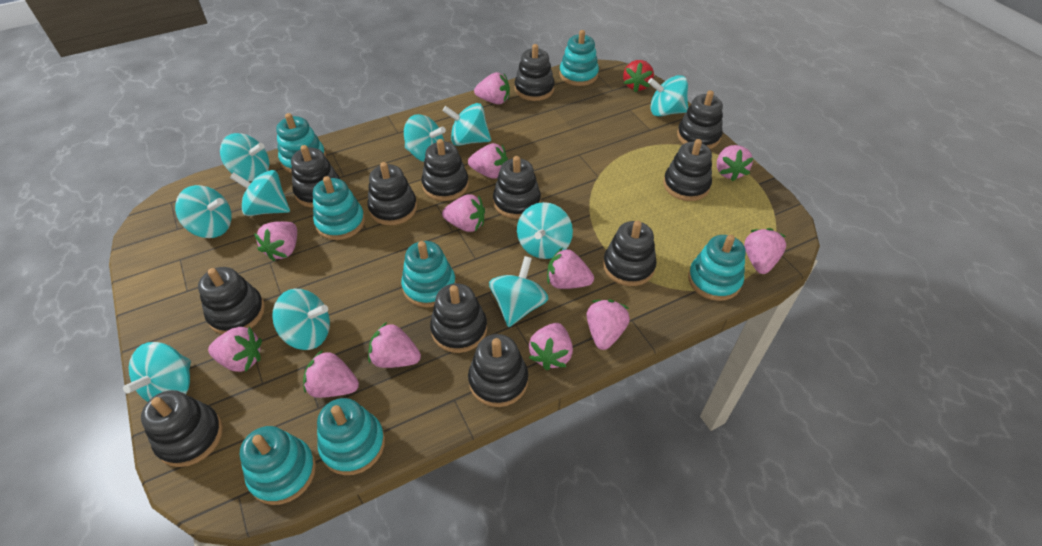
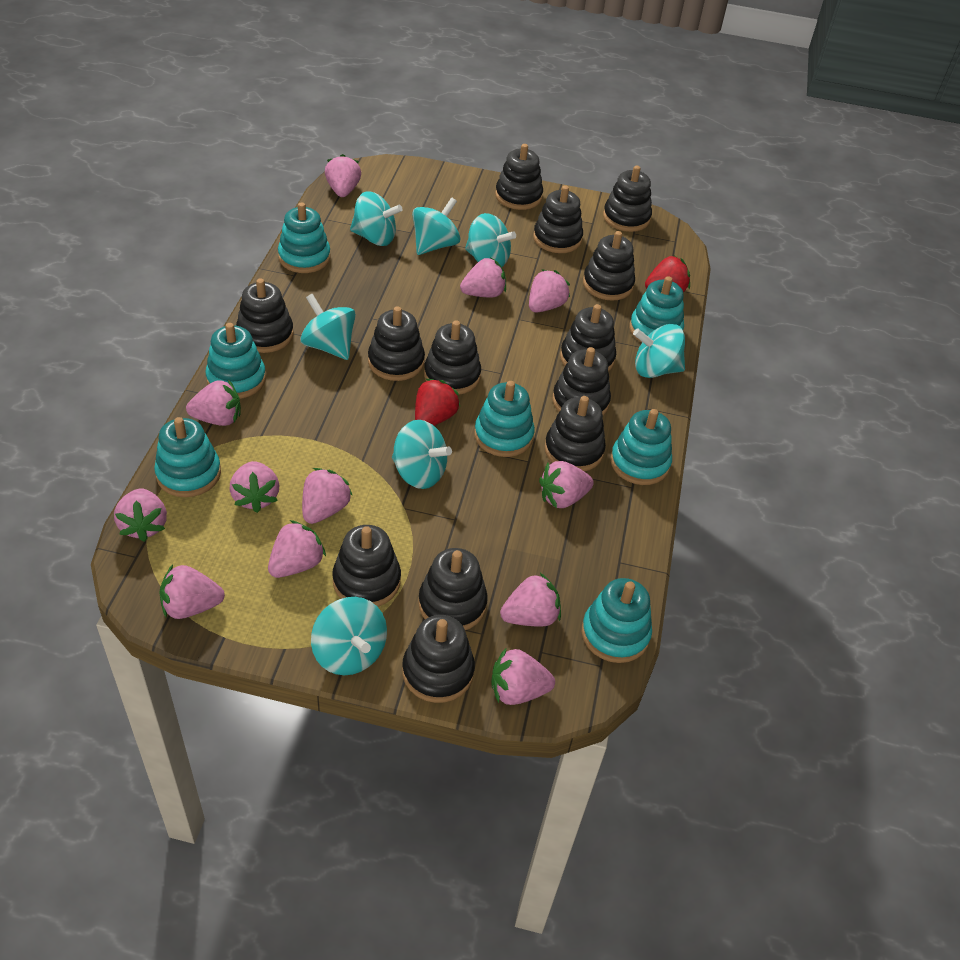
black stacking toy: [141,390,223,467] [198,267,265,334] [291,145,340,208] [367,162,417,225] [421,139,469,201] [430,283,487,353] [468,334,528,407] [493,156,541,219] [515,44,555,101] [603,221,657,286] [663,139,712,201] [677,90,723,149] = 12 -> [236,278,294,353] [332,525,401,607] [368,306,425,381] [402,615,475,703] [418,548,488,630] [424,320,481,395] [495,144,543,210] [533,186,583,253] [545,396,606,471] [552,347,611,415] [560,304,616,372] [583,231,635,301] [603,165,652,232] = 13
red strawberry: [623,60,654,92] = 1 -> [415,379,460,426] [645,255,690,292] = 2
turquoise spinning top: [123,342,191,402] [175,185,232,238] [220,133,269,181] [230,170,290,216] [272,289,330,350] [404,114,446,162] [442,103,491,146] [489,256,549,327] [517,202,573,259] [648,75,688,117] = 10 -> [300,294,356,360] [311,597,387,675] [350,191,402,246] [392,420,452,489] [412,197,461,255] [465,213,516,267] [633,324,685,378] = 7

